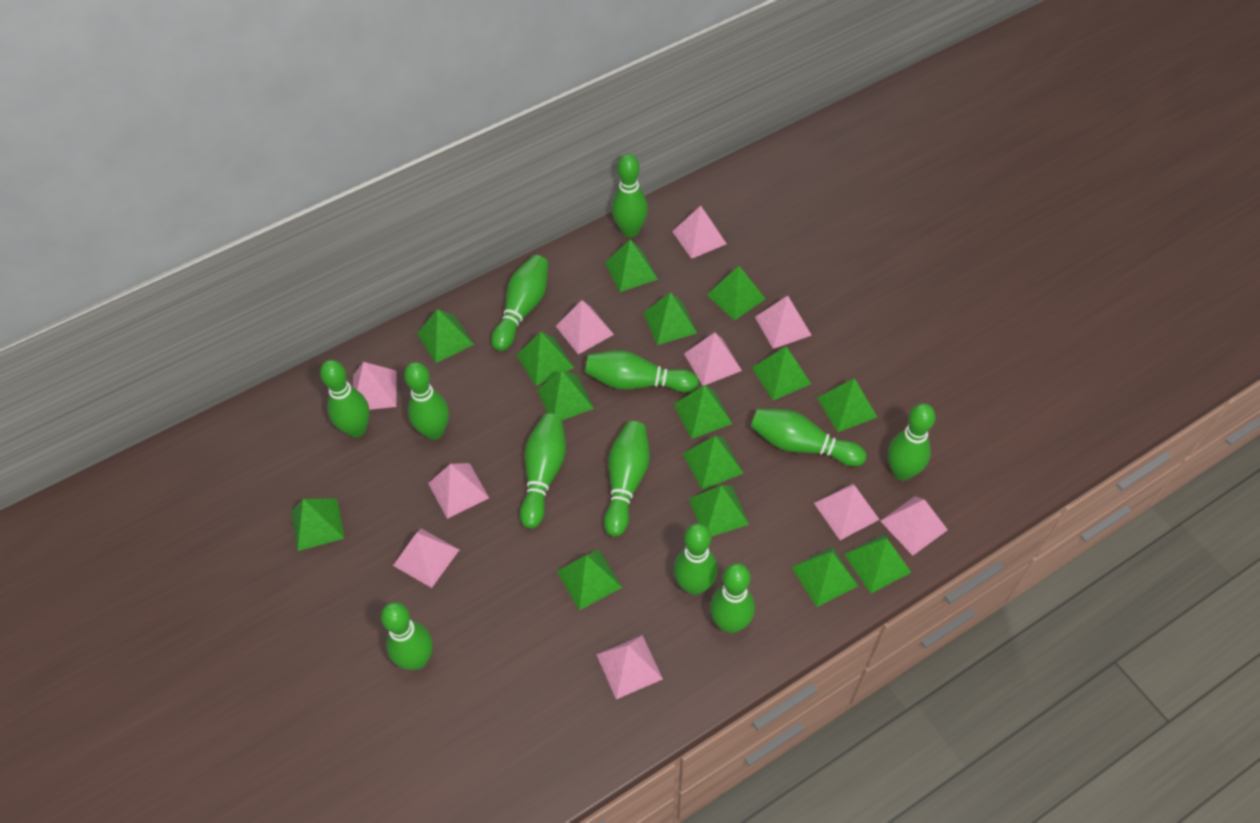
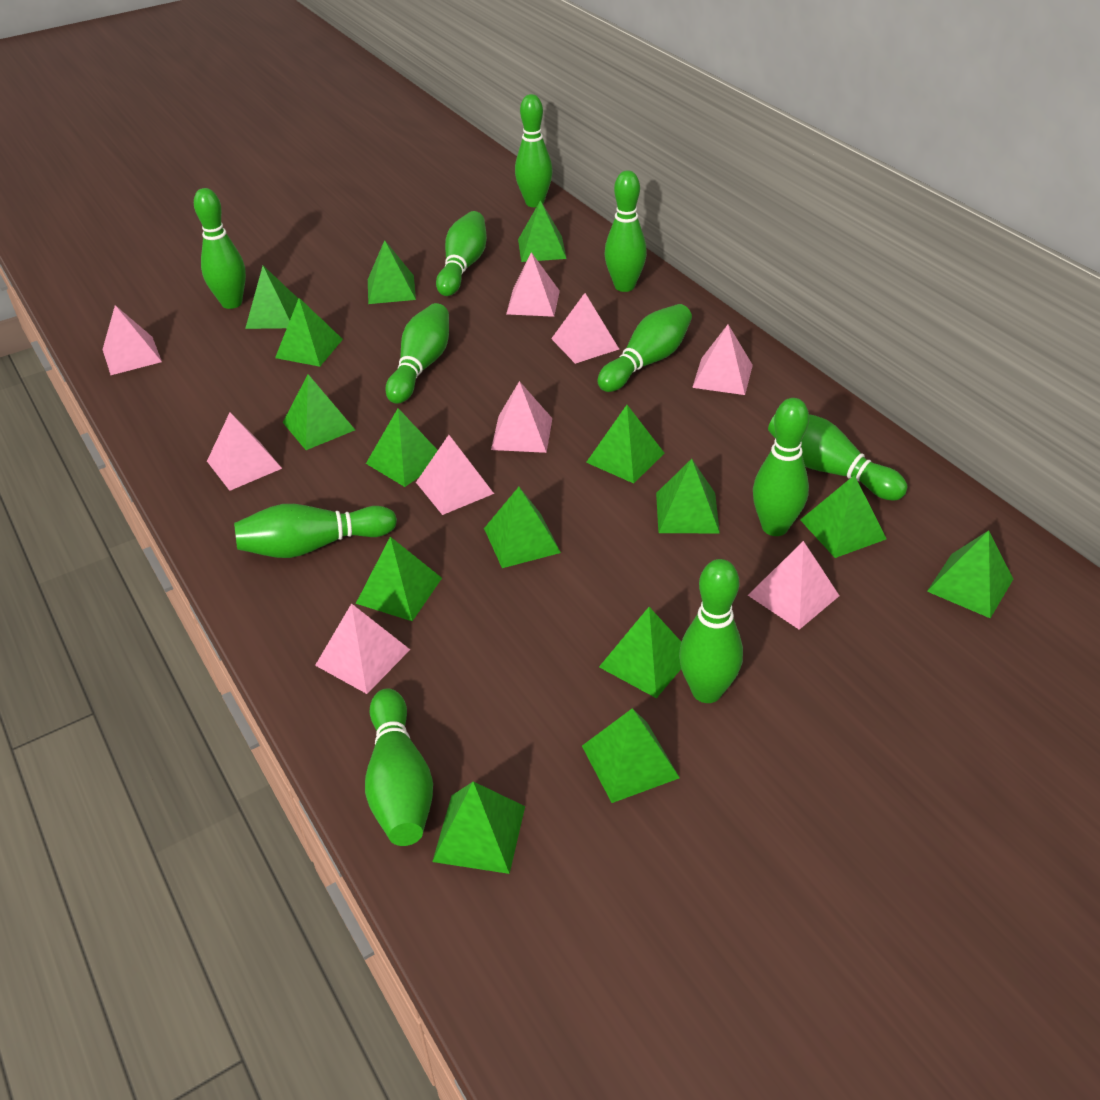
green bowling pin: [320,360,370,438] [381,602,433,670] [404,362,449,440] [491,255,548,351] [520,414,566,529] [585,350,699,393] [604,421,650,537] [612,154,648,237] [674,523,718,595] [710,563,755,633] [750,409,867,466] [888,403,936,481] = 12 -> [194,188,246,309] [234,504,397,558] [365,688,433,846] [386,303,449,404] [436,211,487,296] [515,94,553,207] [598,304,692,392] [605,171,647,292] [679,559,743,703] [753,398,809,536] [768,414,908,500] = 11
pink pyramid: [353,362,397,410] [393,528,459,588] [428,463,489,519] [556,300,614,354] [596,635,663,699] [672,206,727,259] [684,332,742,386] [755,296,812,349] [814,483,880,540] [880,496,948,556] = 10 -> [102,305,162,375] [207,413,282,491] [315,603,410,694] [416,435,494,515] [491,381,552,453] [506,252,560,317] [551,293,619,364] [692,325,753,395] [748,541,840,630] = 9

